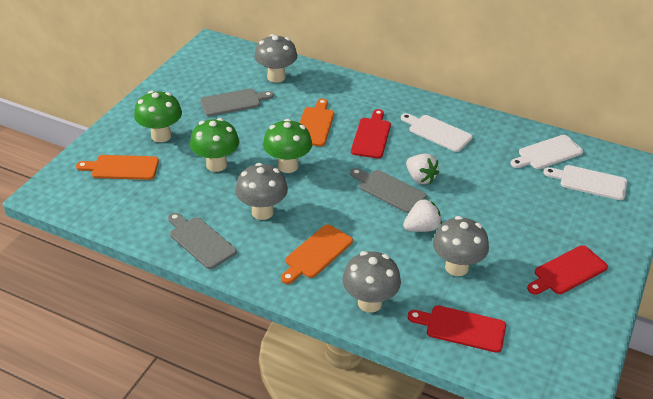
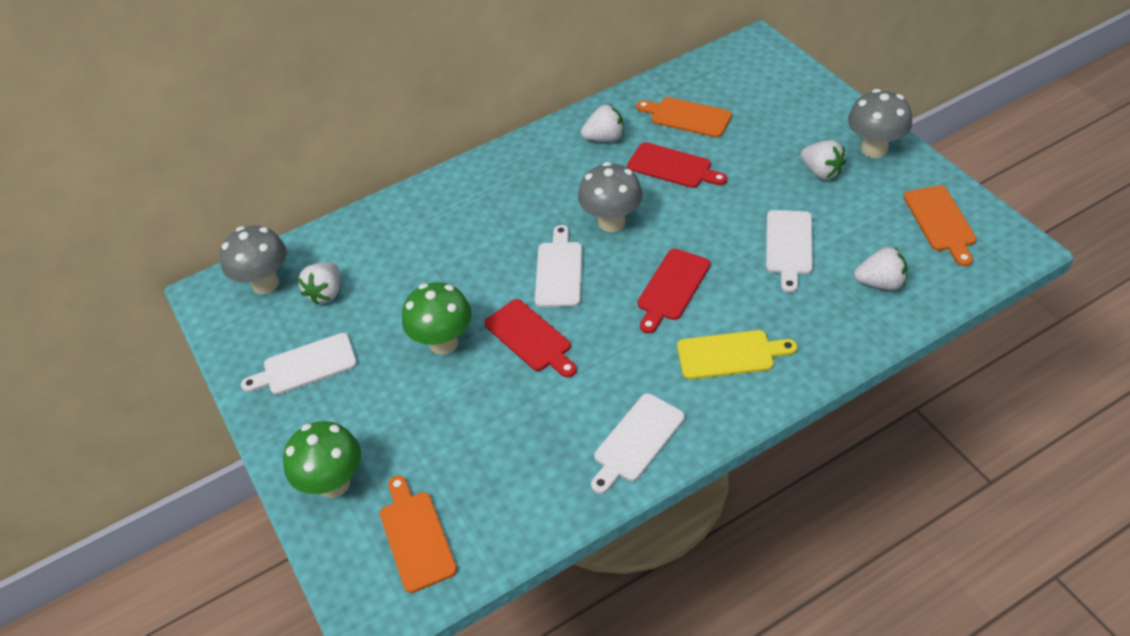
green mushroom: [134,91,182,142] [190,118,239,172] [263,119,312,173] = 3 -> [283,421,361,498] [402,282,472,355] = 2
grey cutting board: [168,213,237,269] [200,89,274,116] [350,168,427,213] = 3 -> none = 0
grey mushroom: [235,163,288,220] [254,34,297,83] [342,251,401,313] [433,216,489,276] = 4 -> [220,226,287,294] [578,162,643,232] [848,89,912,158] = 3
white cutting board: [401,113,473,152] [511,135,583,169] [544,165,627,200] = 3 -> [241,333,357,395] [535,225,582,307] [591,393,685,494] [766,210,813,293] = 4
white strawberry: [403,199,442,232] [406,154,439,184] = 2 -> [298,262,340,305] [581,105,624,142] [801,140,846,180] [854,247,908,290] = 4
yellow cutting board: none = 0 -> [677,330,797,380] = 1

